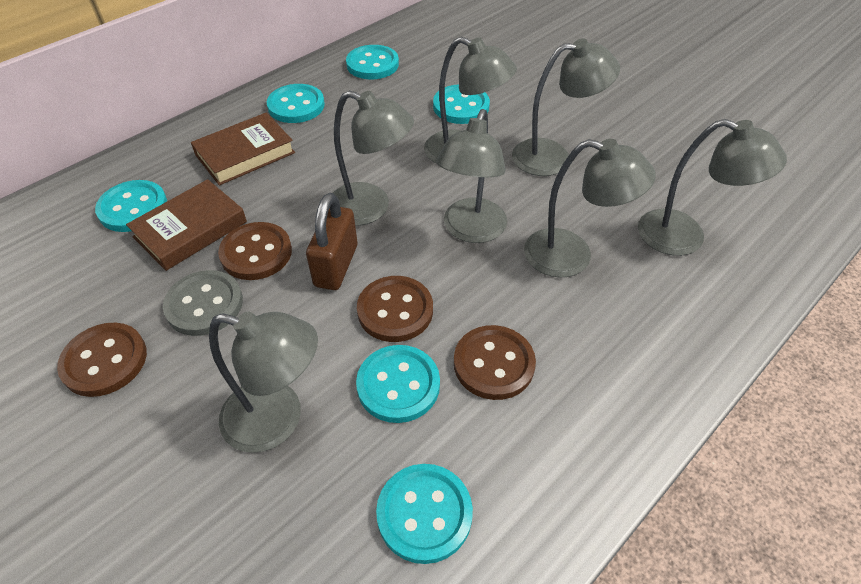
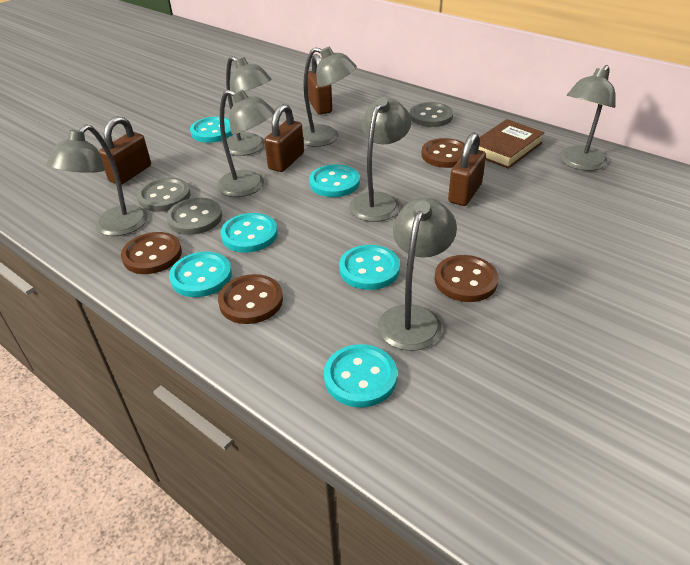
brown book: [126,179,247,271] [191,113,295,185] = 2 -> [479,119,545,169] = 1
brown padlock: [306,193,358,290] = 1 -> [99,116,151,185] [264,104,304,172] [307,54,332,115] [448,132,486,206] = 4
grey button: [163,270,243,336] = 1 -> [137,177,191,212] [167,198,222,235] [410,102,453,127] = 3

